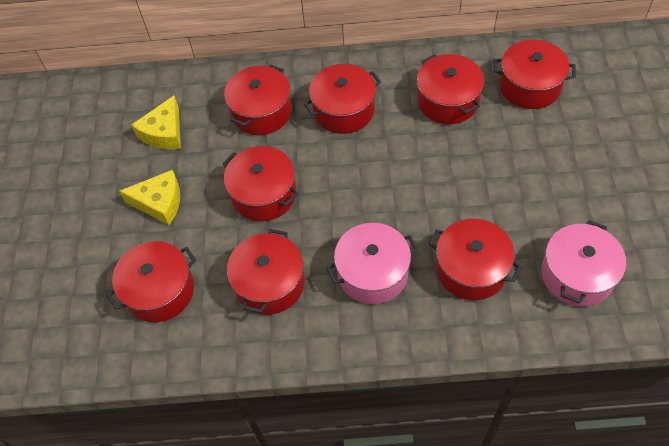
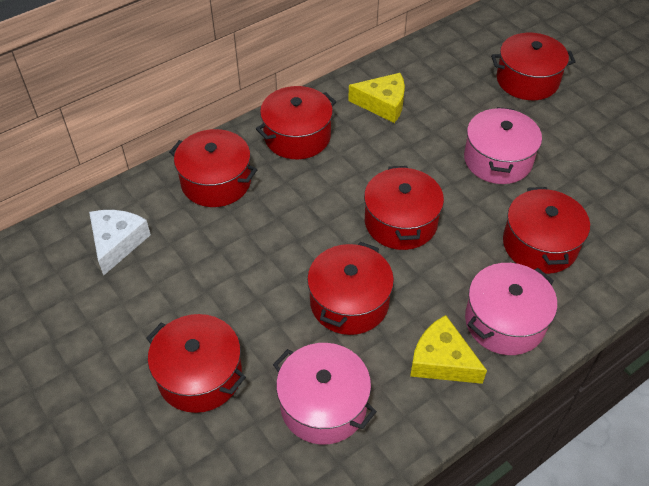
pink pot: [326,223,418,304] [541,220,626,307] = 2 -> [273,343,377,445] [464,107,542,184] [465,263,557,355] = 3
red pot: [107,241,196,322] [223,146,299,221] [224,64,292,135] [227,229,305,315] [304,64,381,134] [417,54,484,124] [428,219,522,300] [494,40,576,109] = 8 -> [147,314,246,413] [169,129,257,207] [256,86,336,159] [307,242,394,335] [364,166,444,250] [491,33,575,100] [503,187,590,274] = 7
white cheese: none = 0 -> [89,210,151,275] = 1

